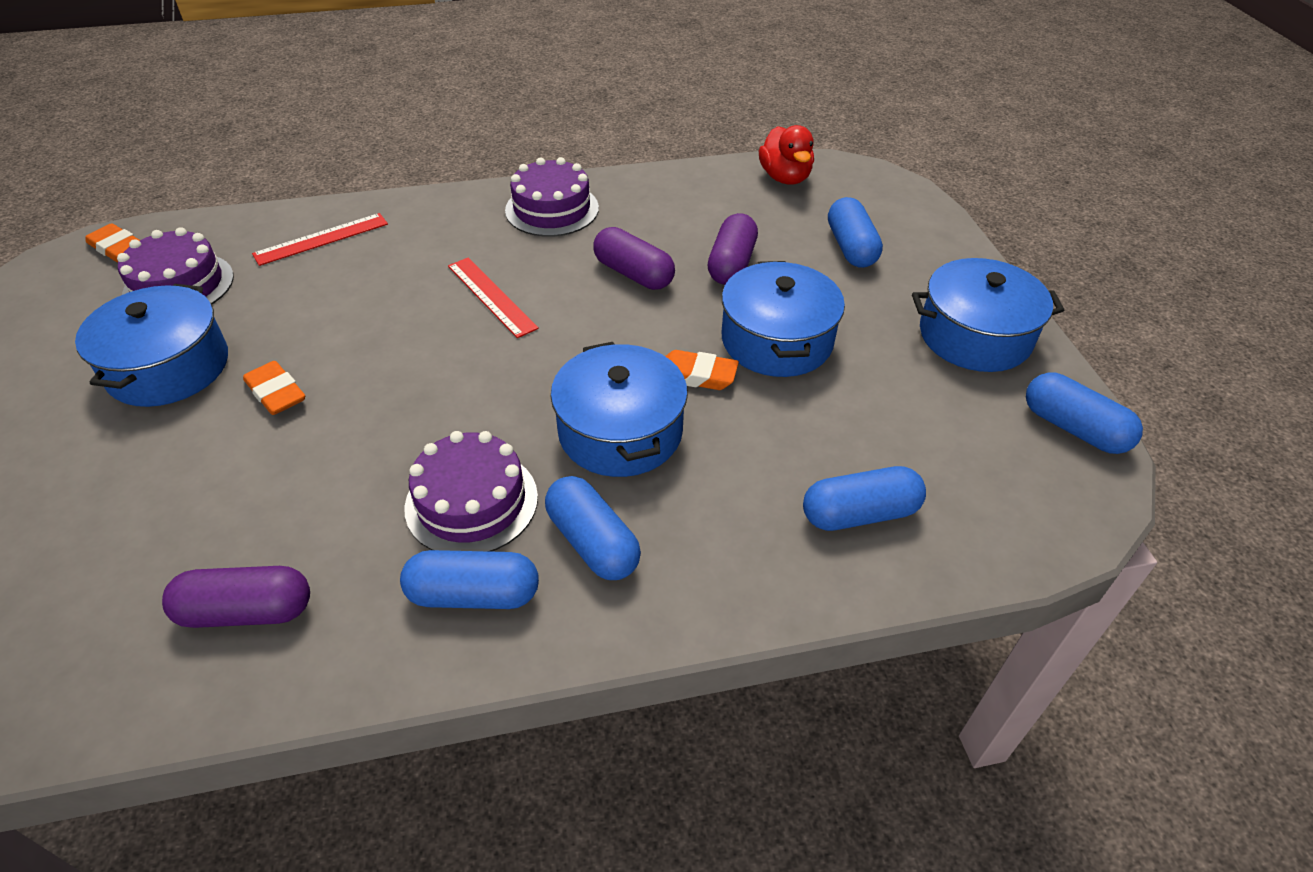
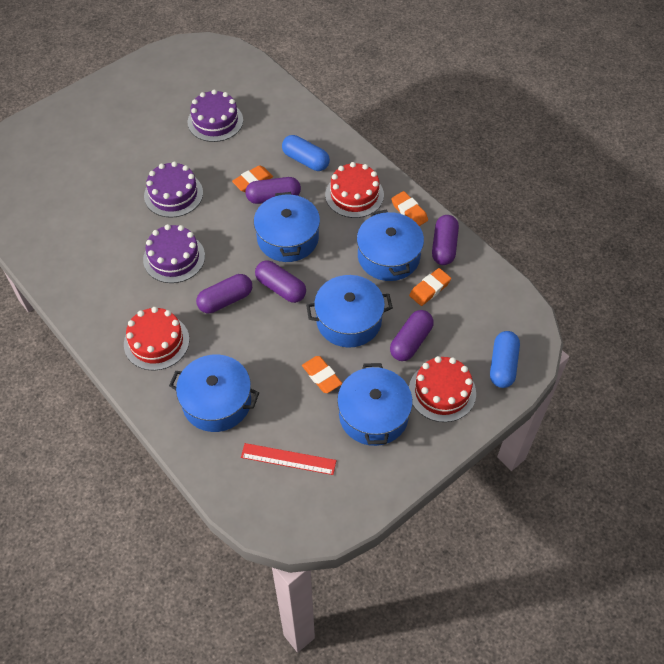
blue capsule: [400,550,539,609] [545,476,641,580] [803,466,926,531] [828,197,883,268] [1026,372,1143,454] = 5 -> [282,135,330,171] [490,331,520,388] = 2
blue pot: [75,284,228,407] [551,342,688,477] [722,261,845,377] [912,258,1064,372] = 4 -> [169,355,259,432] [254,192,320,262] [306,275,393,347] [337,363,413,446] [357,209,424,281] = 5
orange eraser: [85,223,140,262] [243,361,305,415] [665,350,739,390] = 3 -> [232,165,273,192] [302,356,342,393] [391,191,428,226] [409,268,451,306] = 4
purple capsule: [162,566,310,628] [593,227,675,290] [708,213,758,285] = 3 -> [196,274,252,313] [245,177,301,204] [255,260,306,303] [390,310,434,361] [432,215,459,265] = 5
red cake: none = 0 -> [124,307,190,371] [325,162,384,218] [409,356,476,422] = 3
red duck: [759,125,814,184] = 1 -> none = 0
red ruler: [252,213,388,266] [448,257,539,338] = 2 -> [241,443,337,475] = 1

